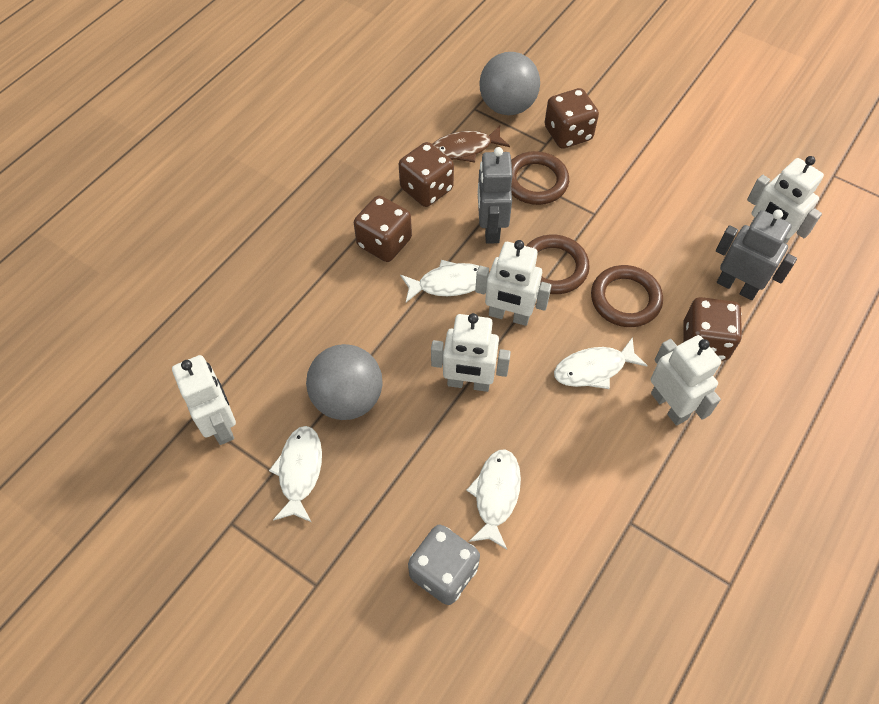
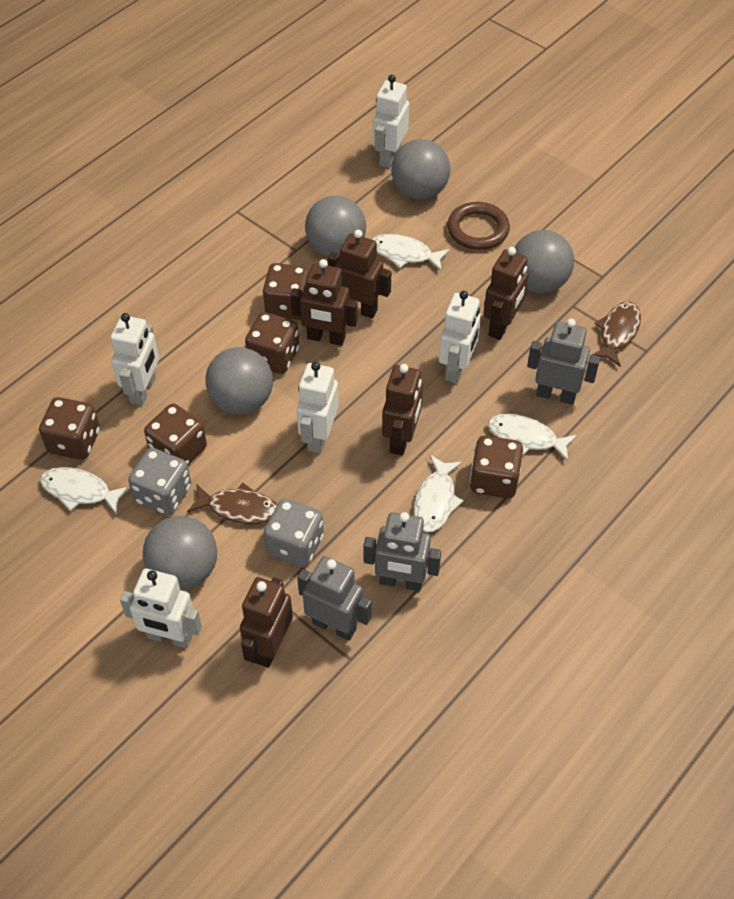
brown dice: [354,195,412,262] [399,142,454,207] [545,88,599,149] [683,297,742,361] = 4 -> [39,397,100,460] [144,403,207,465] [245,312,299,374] [262,263,309,320] [470,435,523,499] = 5
brown fish: [432,125,510,163] = 1 -> [187,483,278,524] [592,301,641,366] = 2
brown ring: [511,151,569,205] [526,234,590,294] [591,265,663,327] = 3 -> [447,202,510,250] = 1
brown robot: none = 0 -> [240,577,293,668] [291,259,358,346] [328,230,391,318] [382,364,423,456] [483,247,529,340] = 5
grey ball: [306,344,383,420] [479,52,540,115] = 2 -> [143,516,217,590] [205,347,273,415] [305,196,366,257] [391,139,450,200] [515,230,574,293] = 5
grey dice: [408,524,480,605] = 1 -> [128,448,191,515] [263,499,324,567] = 2
grey robot: [478,147,513,244] [716,209,797,300] = 2 -> [297,556,372,641] [364,512,441,591] [527,319,600,405] = 3

